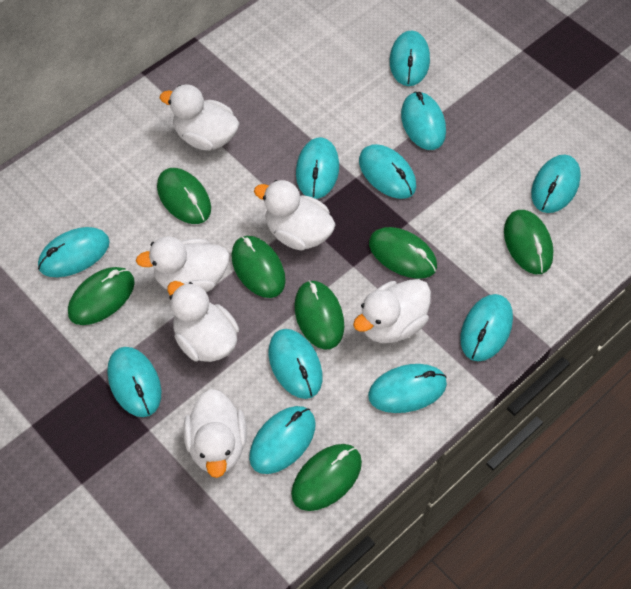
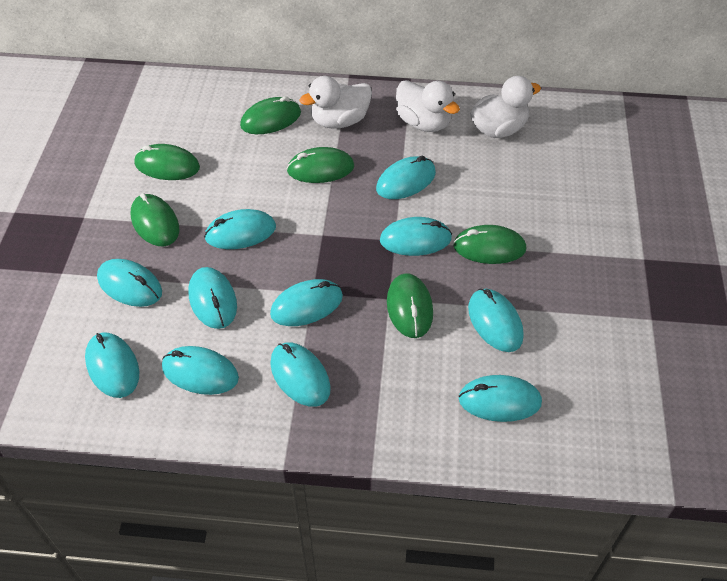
green mouse: [68,267,135,325] [157,168,211,224] [231,236,286,298] [291,444,362,511] [295,280,344,350] [369,227,437,279] [504,210,554,274] = 7 -> [131,193,179,246] [134,144,200,180] [240,96,301,134] [287,147,354,183] [387,273,433,338] [453,225,526,264] = 6
white duck: [136,236,230,292] [160,85,239,151] [167,281,239,362] [183,389,247,478] [254,180,336,251] [353,279,431,343] = 6 -> [299,76,372,129] [396,80,460,132] [470,76,541,138] = 3

